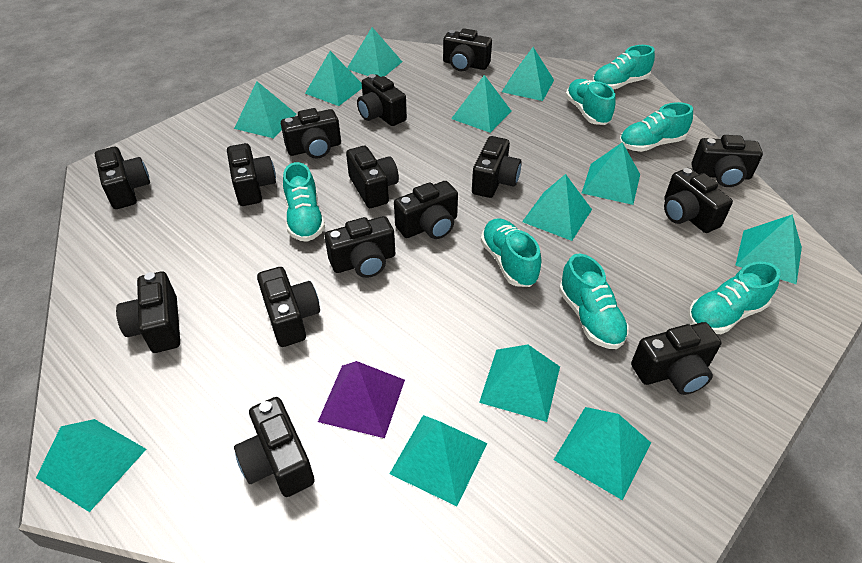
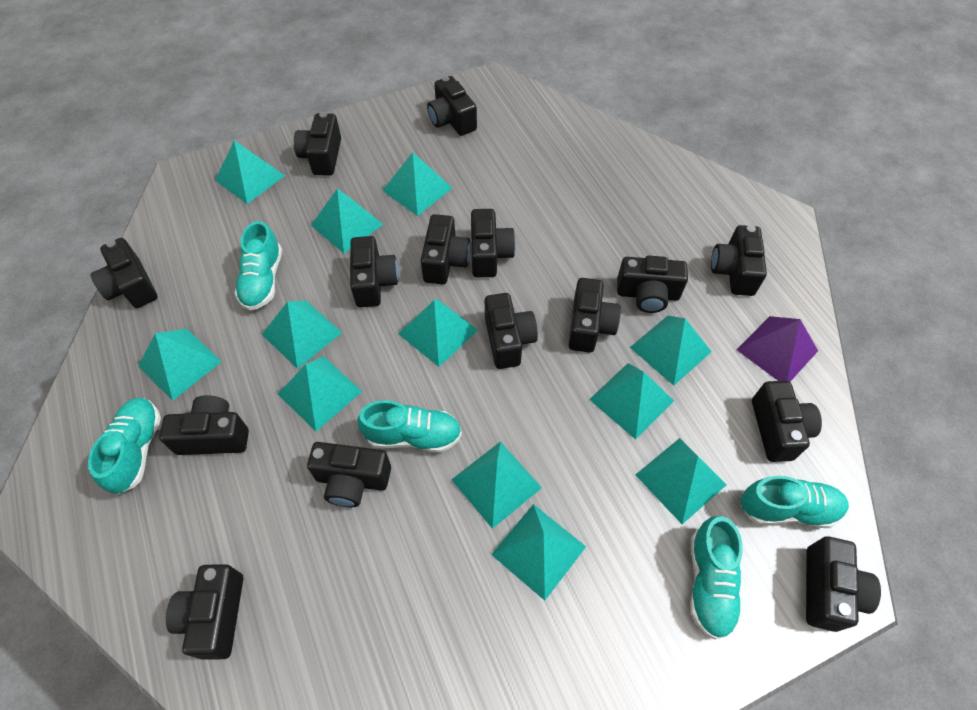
turquoise shoe: [283,162,325,242] [481,218,541,287] [559,253,629,349] [565,79,616,125] [592,45,655,90] [619,102,693,152] [688,261,781,334] = 7 -> [88,397,161,494] [235,221,282,311] [357,400,462,453] [690,516,743,640] [740,476,849,528] = 5

